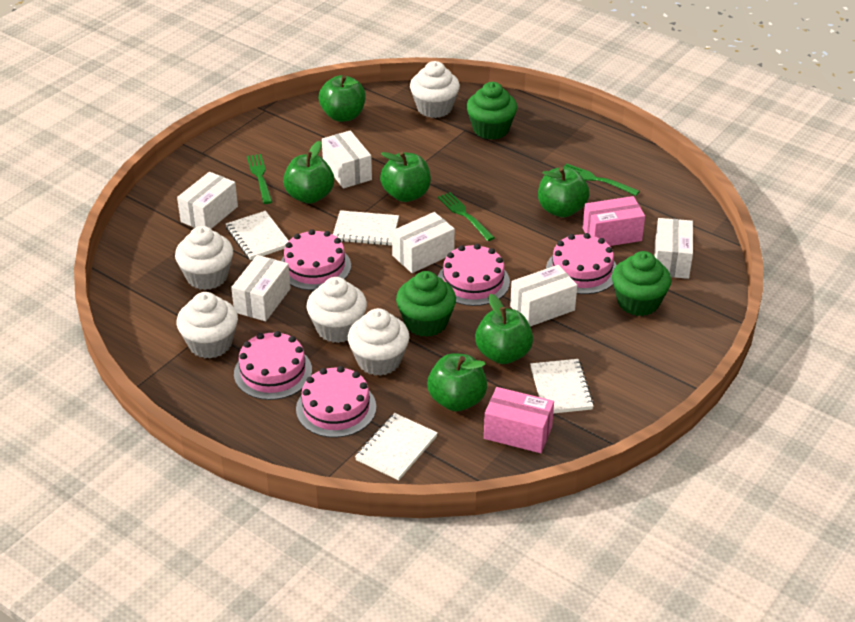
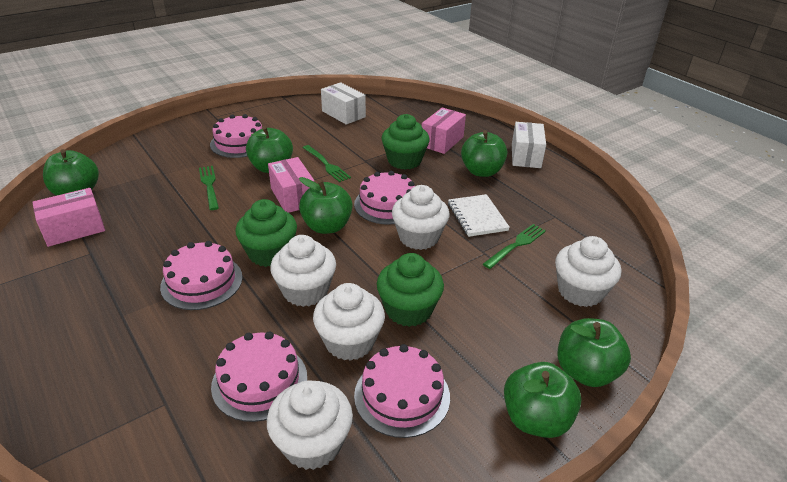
pink box: [484,387,554,453] [583,196,645,246] = 2 -> [32,188,105,247] [268,157,315,213] [422,107,466,154] = 3
white box: [177,172,238,229] [231,255,291,322] [322,130,372,189] [392,212,455,273] [510,265,577,327] [654,218,693,279] = 6 -> [321,82,366,125] [512,122,546,168] = 2
white notebook: [226,211,289,260] [333,210,399,246] [355,413,438,480] [530,359,594,413] = 4 -> [448,194,510,237] = 1

